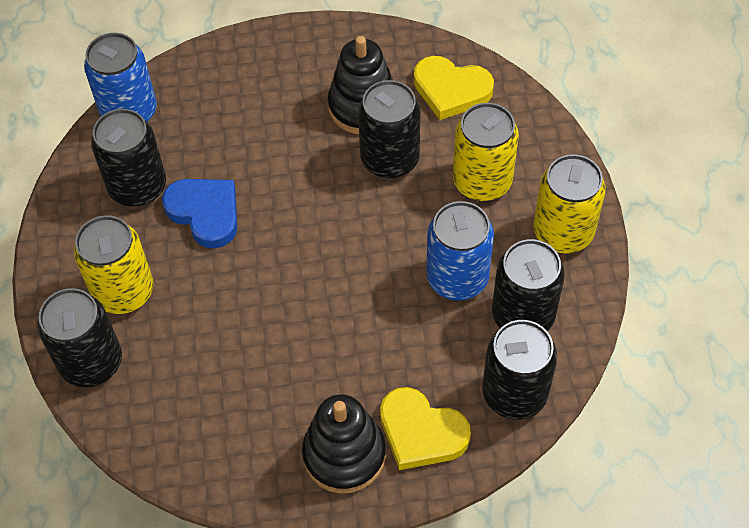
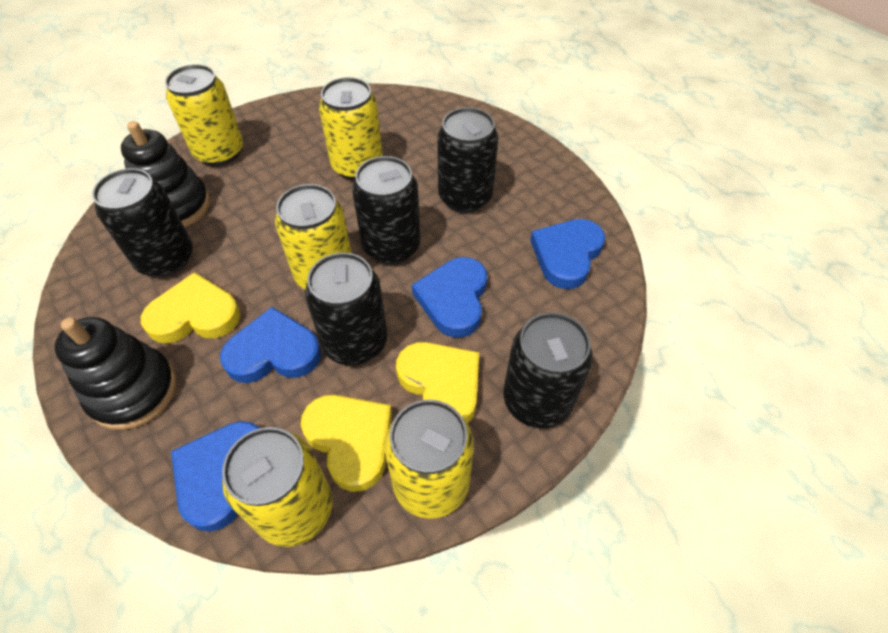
blue can: [84,33,157,122] [426,201,494,300] = 2 -> none = 0
blue heart: [162,179,237,249] = 1 -> [171,421,260,532] [220,307,321,383] [412,257,487,337] [530,219,605,289] = 4
yellow can: [74,215,154,314] [453,103,519,201] [533,154,606,253] = 3 -> [165,64,243,166] [222,427,333,547] [275,184,352,289] [319,77,383,180] [384,399,474,519] = 5
yellow heart: [380,387,471,470] [414,56,494,120] = 2 -> [141,272,241,343] [301,395,392,492] [396,342,479,424] = 3

